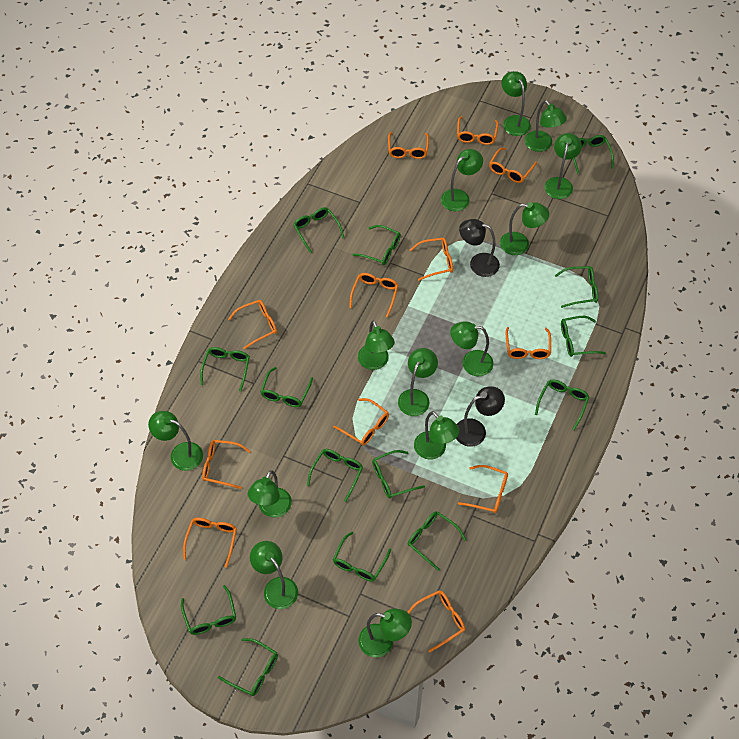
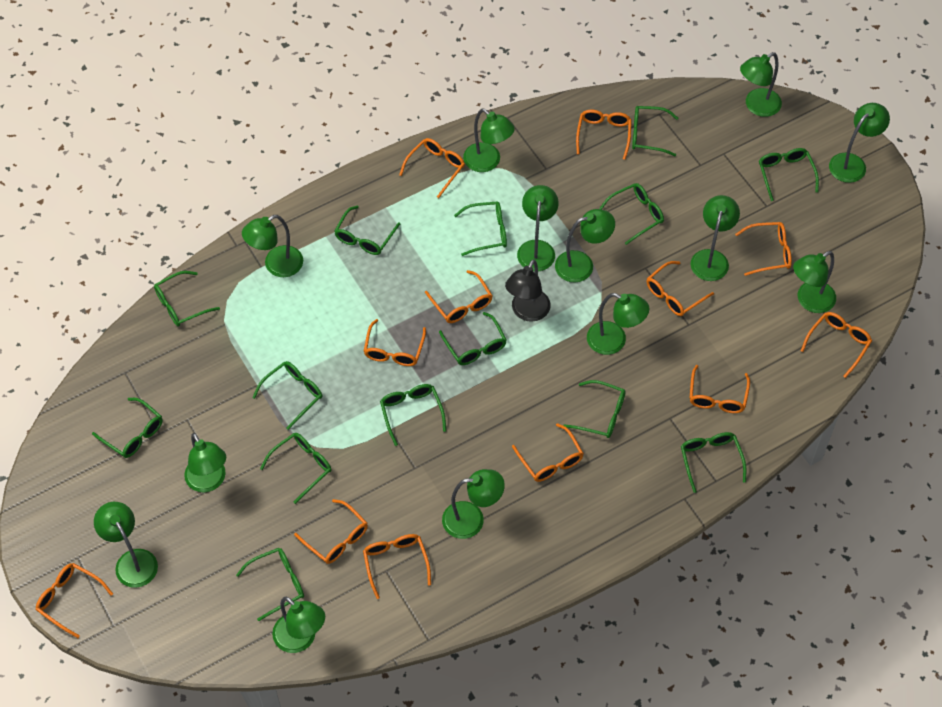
black lamp: [456,386,505,447] [459,219,500,277] = 2 -> [505,259,551,322] = 1

